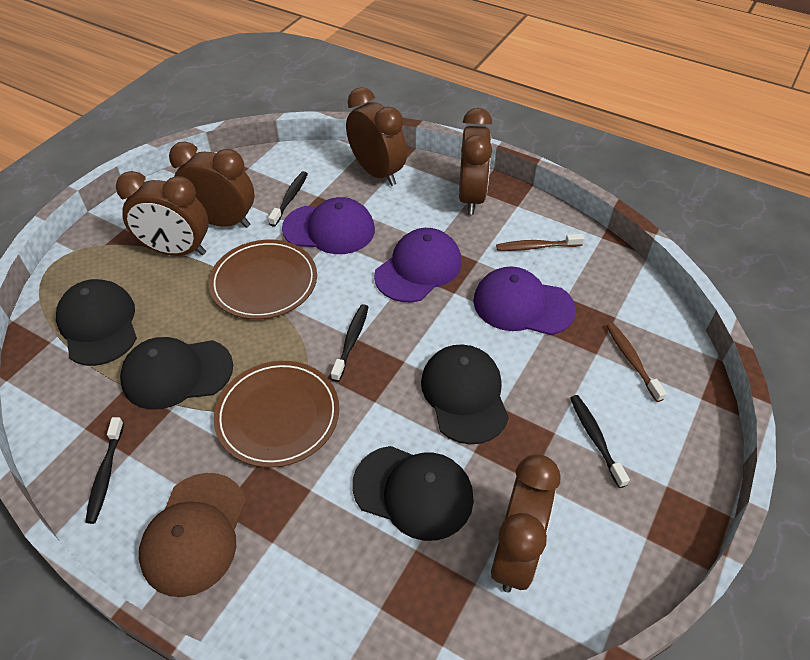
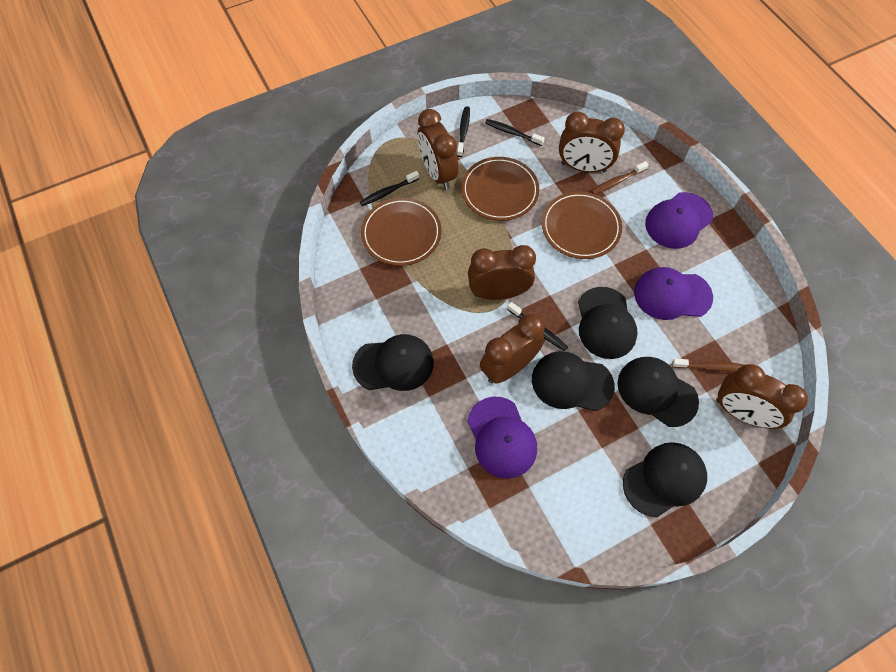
black cap: [56,279,137,366] [120,337,233,410] [352,446,474,541] [421,344,509,444] = 4 -> [352,334,434,391] [532,351,615,411] [578,287,638,359] [618,357,699,427] [623,442,707,517] = 5
brown cap: [139,473,246,597] = 1 -> none = 0
brown plate: [209,240,317,319] [214,361,339,468] = 2 -> [361,198,441,266] [461,157,539,221] [542,192,622,259] = 3

